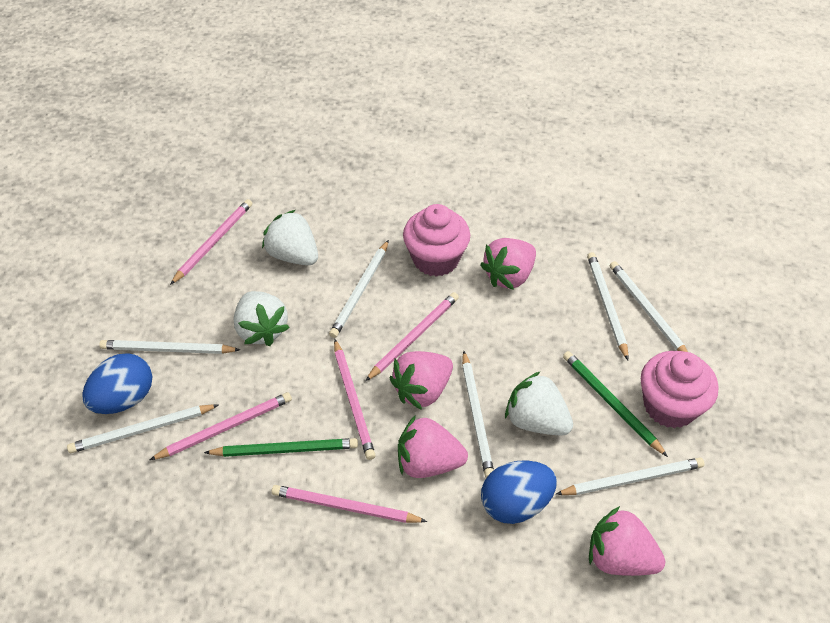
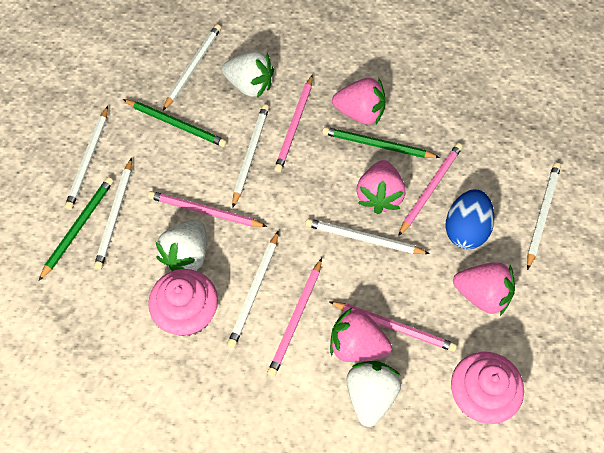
blue egg: [82,353,152,414] [481,460,557,524] = 2 -> [445,189,495,249] = 1
green pencil: [204,438,358,457] [563,351,668,457] = 2 -> [39,177,113,281] [123,99,227,147] [322,127,440,158] = 3

